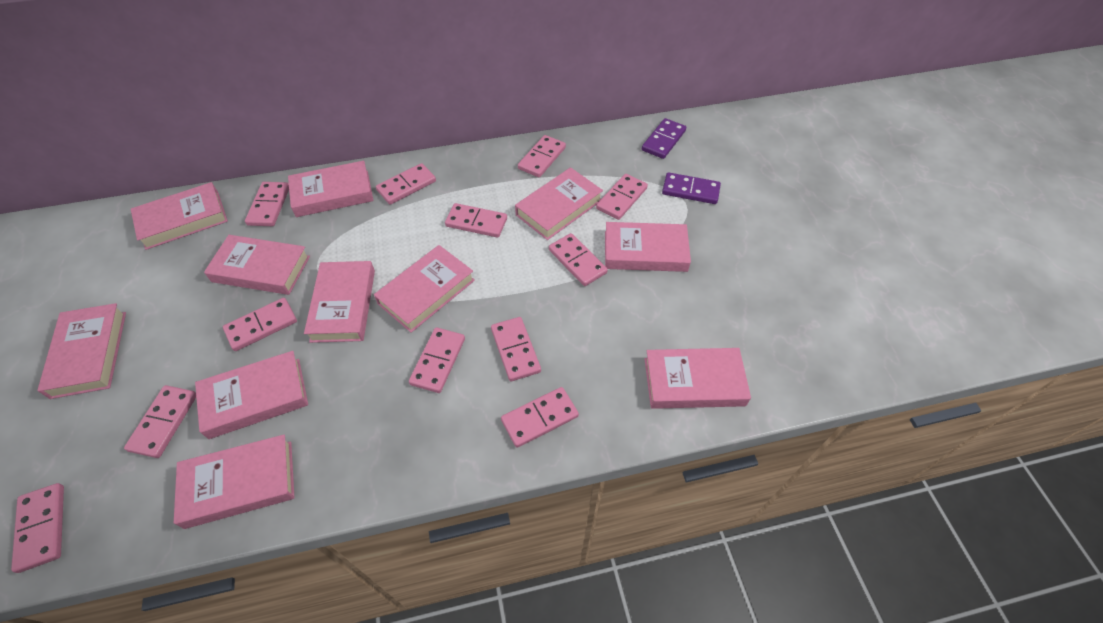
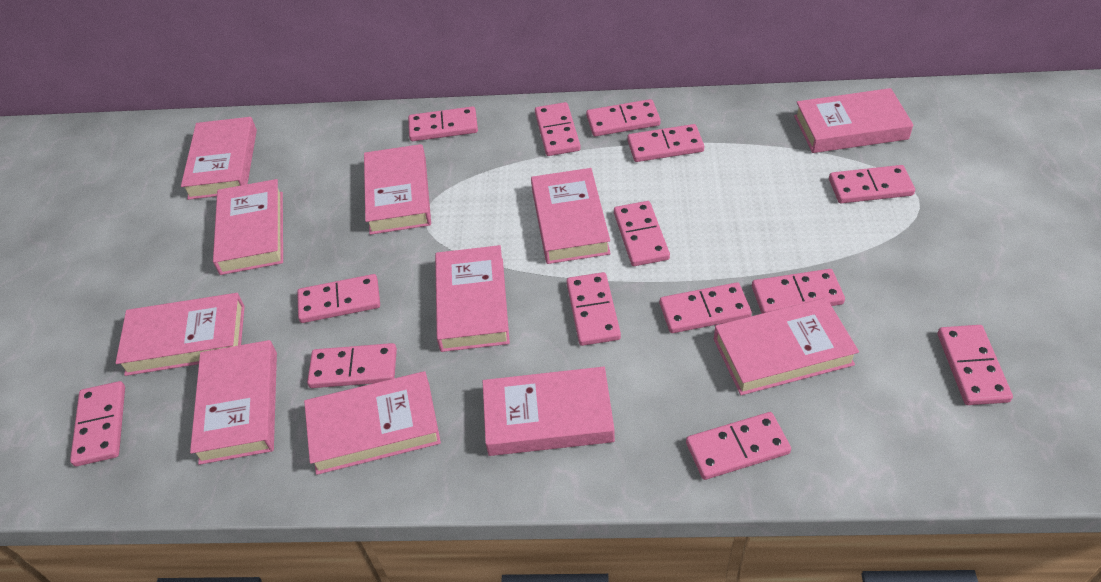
pink domino: [11,483,64,573] [124,385,196,458] [223,298,297,351] [245,182,289,226] [376,163,436,205] [409,327,465,393] [445,203,507,238] [491,317,541,381] [501,387,579,448] [518,135,566,177] [549,233,608,286] [596,174,648,220] = 12 -> [70,381,125,466] [297,274,380,323] [307,343,397,388] [408,106,478,141] [535,102,581,156] [567,272,621,346] [586,99,661,136] [614,201,670,266] [627,124,704,162] [659,282,752,333] [686,412,791,480] [752,269,845,313] [829,165,915,203] [937,325,1013,405] = 14
purple domino: [642,118,686,159] [662,172,721,204] = 2 -> none = 0

